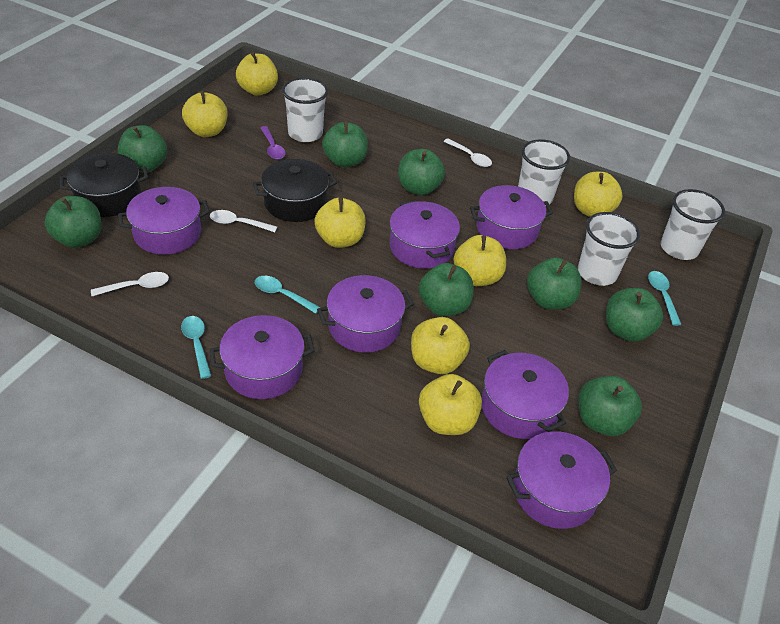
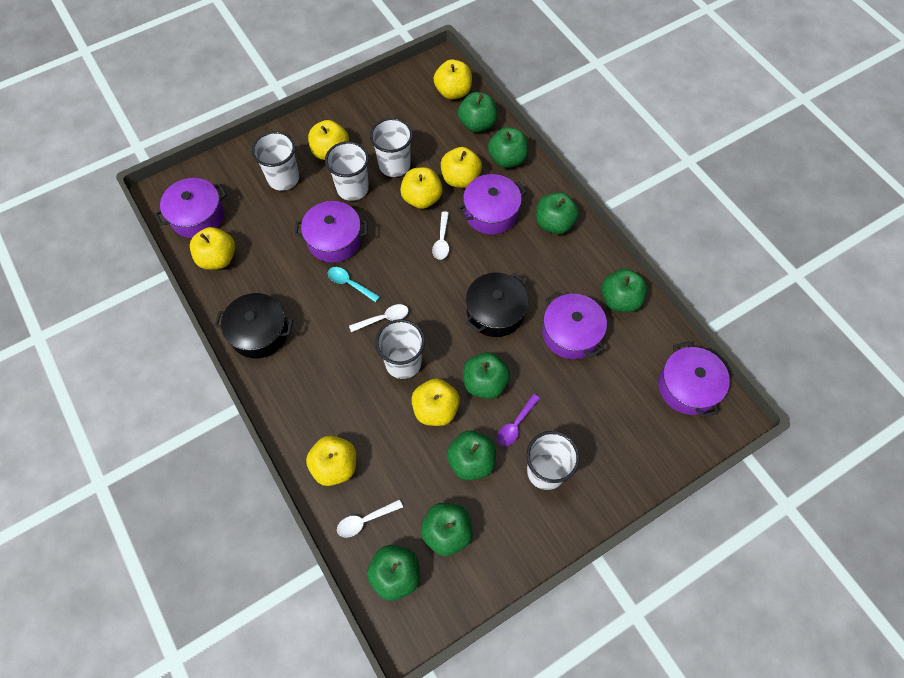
purple pot: [118,187,210,255] [209,315,315,399] [317,275,414,353] [390,200,460,269] [470,185,553,249] [482,350,569,439] [506,431,617,529] = 7 -> [155,178,227,238] [295,201,368,263] [458,174,526,235] [542,291,607,359] [658,342,730,418] = 5
turquoise spoon: [181,316,211,379] [255,276,321,314] [648,271,682,326] = 3 -> [328,267,380,302] = 1
white cup: [282,78,328,142] [518,139,570,206] [578,212,640,286] [661,189,725,260] = 4 -> [251,131,299,191] [325,141,369,201] [370,118,413,177] [375,319,425,379] [526,431,580,490] = 5

